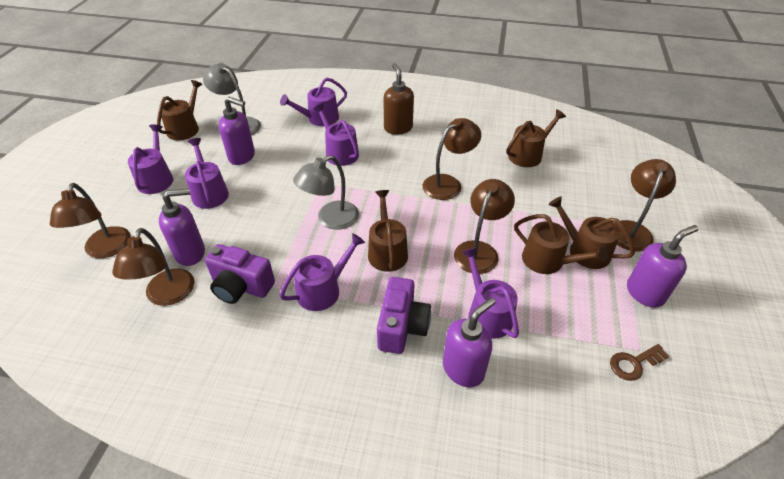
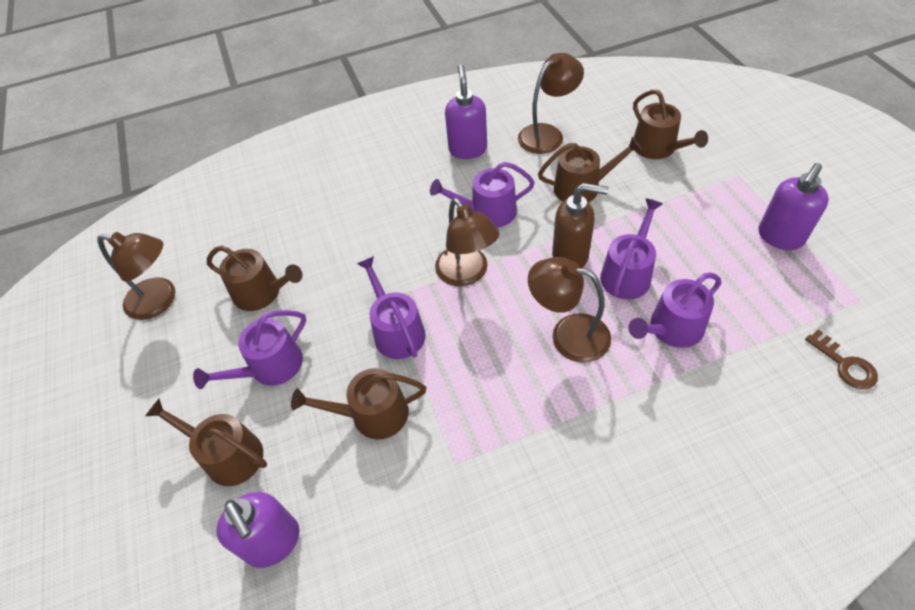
brown lamp: [50,183,131,258] [112,228,194,306] [423,118,481,200] [454,179,515,274] [615,159,676,251] = 5 -> [97,232,175,320] [435,198,499,287] [518,53,584,154] [528,257,611,363] = 4
grey lamp: [203,63,261,135] [293,155,359,230] = 2 -> none = 0
purple camera: [205,244,275,304] [377,277,431,354] = 2 -> none = 0
purple soap dispenser: [159,188,205,266] [219,97,255,165] [443,298,496,387] [627,225,699,308] = 4 -> [216,492,300,568] [445,65,487,159] [759,163,829,250] = 3
purple watering can: [128,125,173,194] [185,138,229,209] [279,233,365,311] [280,78,347,126] [313,104,359,166] [462,247,519,339] = 6 -> [193,310,306,389] [357,256,426,359] [430,162,535,228] [600,198,663,299] [628,272,721,348] = 5

